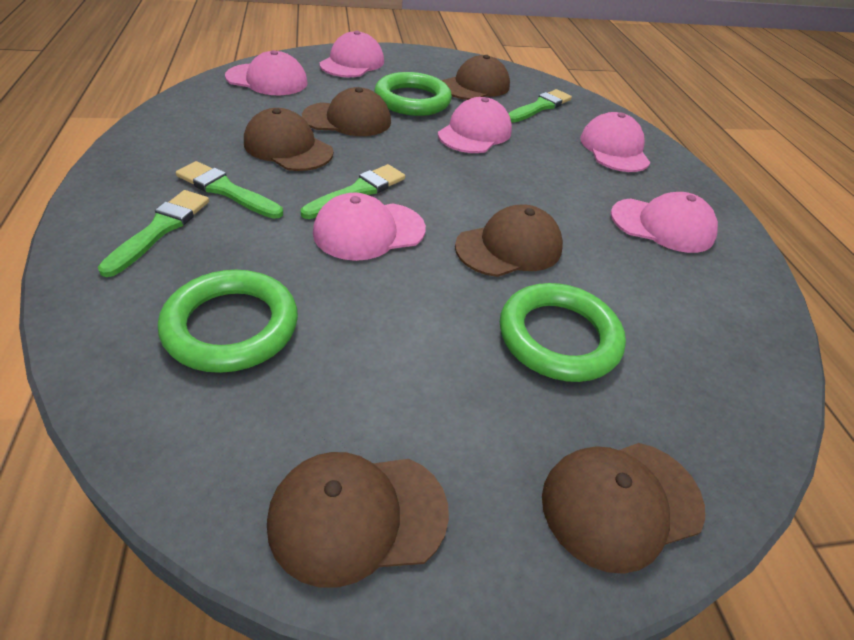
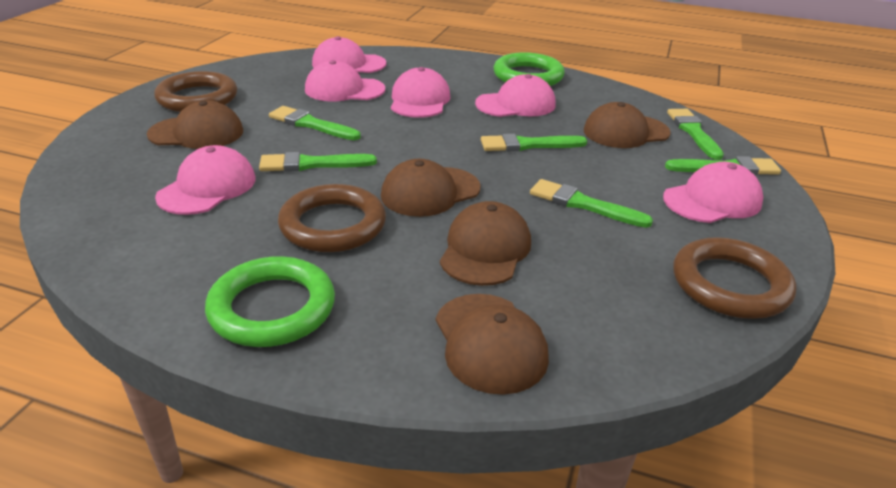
brown cap: [244,108,333,171] [267,452,449,588] [302,87,391,136] [442,55,510,100] [455,204,563,277] [542,443,705,574] = 6 -> [147,101,243,149] [381,159,481,217] [436,294,549,395] [440,201,531,286] [584,102,671,148] = 5
brown ring: none = 0 -> [154,71,237,112] [278,184,386,252] [673,237,797,319] = 3
green brush: [98,190,209,277] [176,161,283,219] [301,164,405,219] [508,89,572,123] = 4 -> [259,152,377,172] [269,106,361,140] [481,134,587,151] [530,179,653,228] [665,156,781,175] [667,109,724,160] = 6
green ring: [158,270,298,373] [374,72,452,116] [500,283,626,382] = 3 -> [205,256,335,347] [493,52,565,86] = 2

